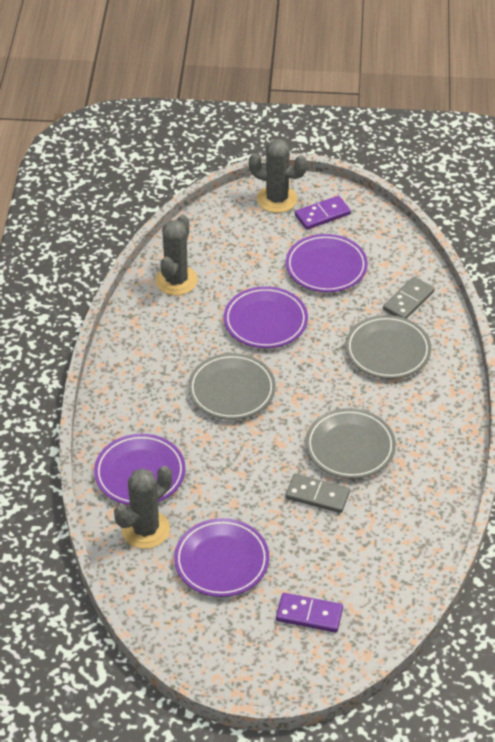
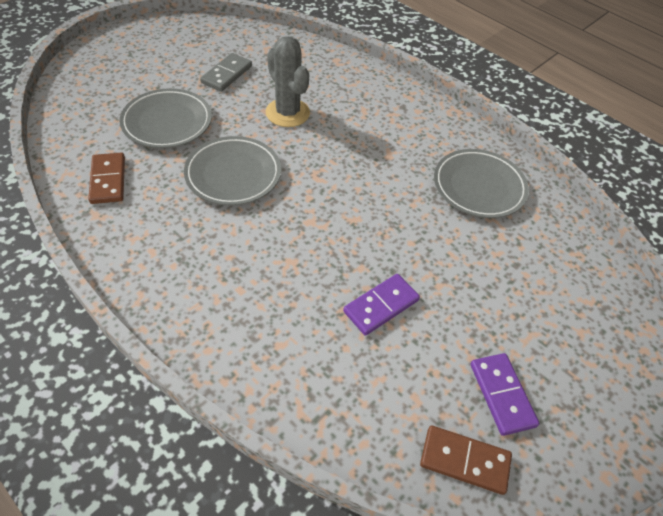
brown domino: none = 0 -> [88,153,125,204] [420,425,512,495] = 2
grey cactus: [114,466,172,549] [155,215,198,295] [249,139,307,213] = 3 -> [265,36,310,127] = 1
grey domino: [285,474,350,513] [383,277,435,319] = 2 -> [200,53,252,92] = 1
purple plate: [94,434,186,505] [174,518,269,597] [224,286,308,348] [286,234,368,292] = 4 -> none = 0

